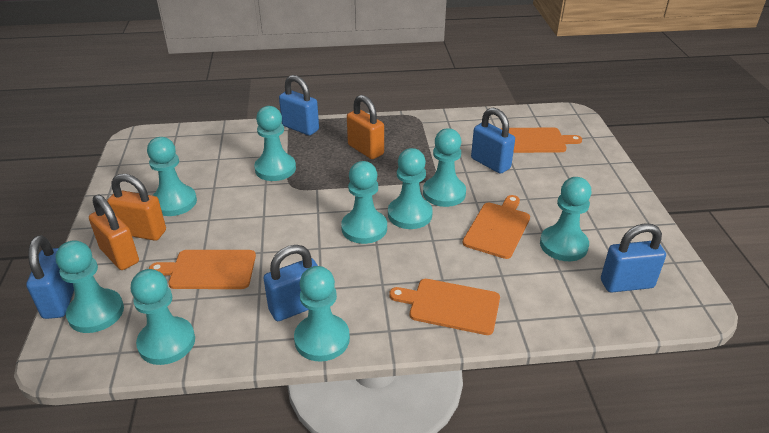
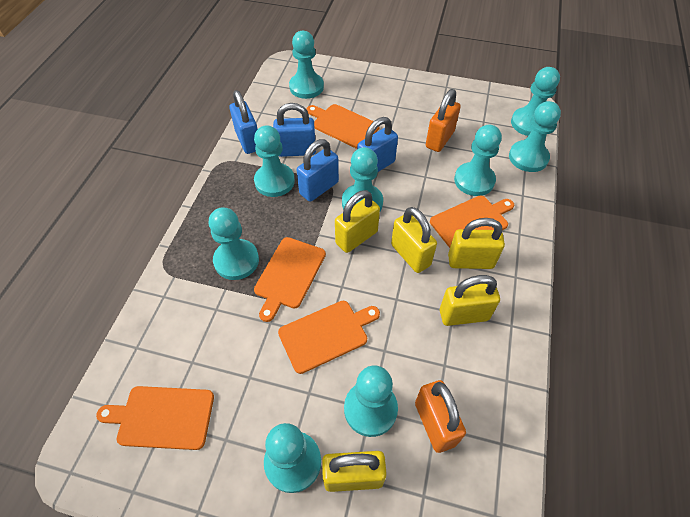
blue padlock: [26,235,74,319] [264,245,318,321] [279,75,319,136] [471,108,515,174] [601,223,666,293] = 5 -> [229,90,258,154] [273,103,316,157] [297,139,339,202] [357,117,398,172] = 4
orange cutting board: [149,250,256,289] [389,279,500,335] [463,195,530,259] [501,127,582,153] = 4 -> [96,386,214,450] [254,237,326,322] [278,301,380,374] [307,104,380,149] [430,196,514,248] = 5
orange padlock: [89,194,139,270] [107,174,166,241] [347,95,384,159] = 3 -> [415,380,466,453] [426,89,461,152] = 2
yellow padlock: none = 0 -> [322,451,387,492] [335,190,380,253] [391,207,437,273] [440,275,500,326] [448,218,505,269] = 5

